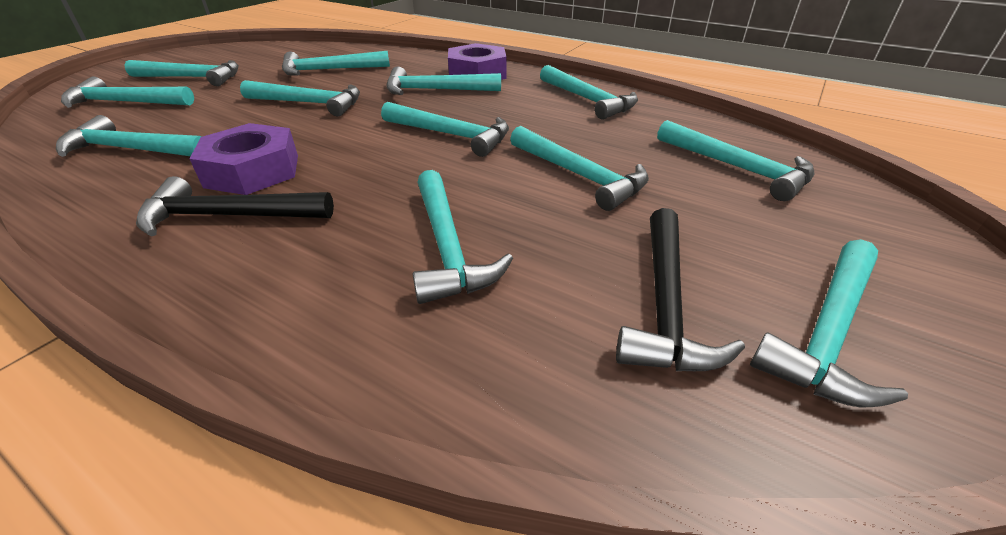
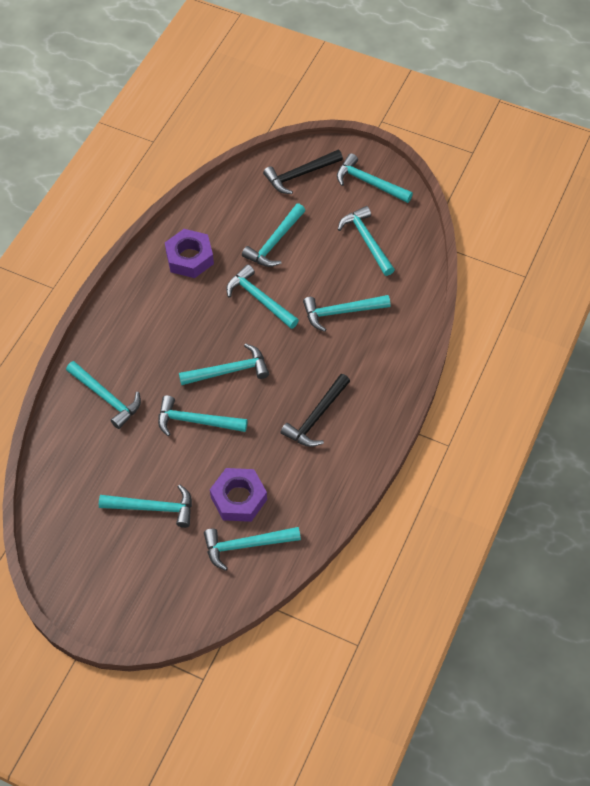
turquoise hammer: [56,115,202,157] [61,77,194,108] [124,60,239,86] [240,80,360,116] [282,51,390,75] [381,102,509,157] [386,67,501,95] [413,170,513,304] [510,126,649,211] [540,65,638,120] [657,120,814,201] [750,239,908,408] = 12 -> [66,361,141,429] [99,484,192,528] [158,395,248,436] [179,343,269,385] [204,527,301,571] [226,264,299,329] [242,204,305,267] [303,295,390,332] [337,153,413,203] [338,206,395,276] = 10

